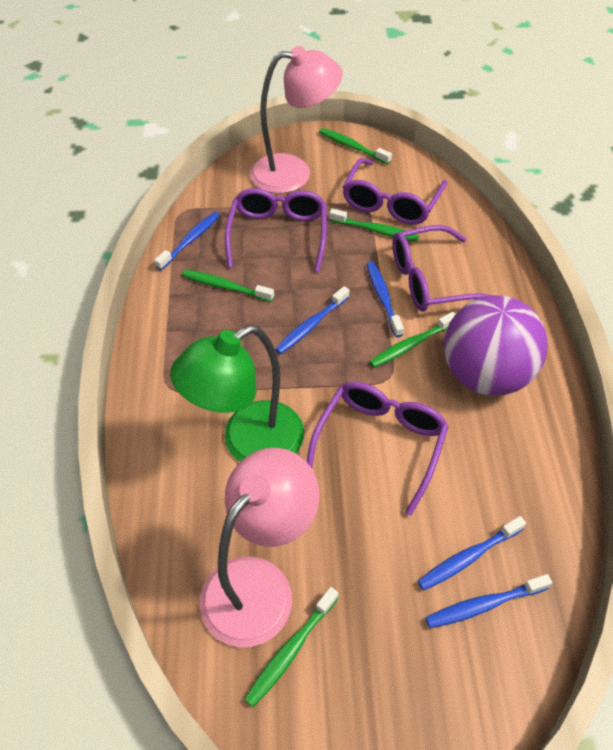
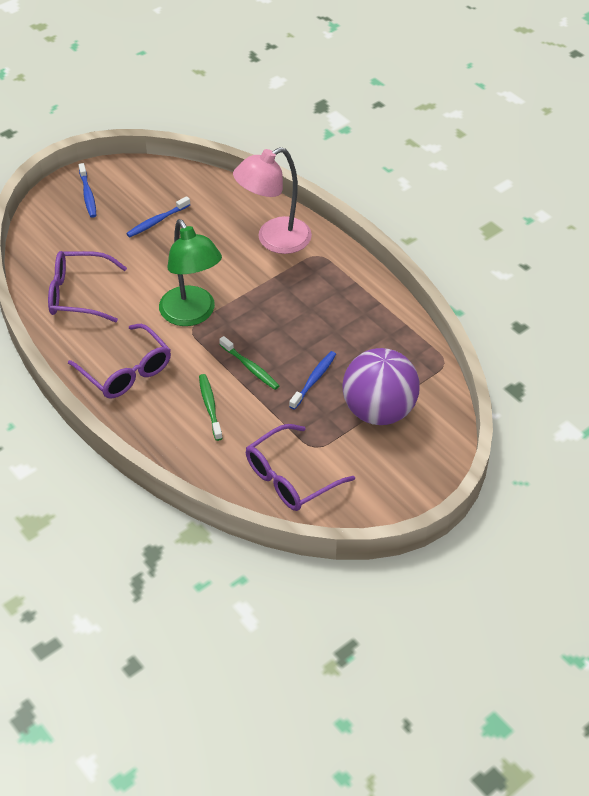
blue toothbrush: [154,212,220,270] [275,286,350,354] [366,262,404,337] [418,516,526,590] [425,574,552,628] = 5 -> [79,163,96,218] [126,196,190,237] [289,351,336,410] = 3
green toothbrush: [182,270,274,302] [244,587,338,707] [319,128,392,164] [329,208,419,242] [369,312,455,368] = 5 -> [199,374,223,441] [219,336,279,390] = 2
pink lamp: [200,448,319,647] [250,46,343,194] = 2 -> [233,147,312,254] = 1
purple glasses: [225,188,327,272] [307,382,449,515] [343,158,447,225] [392,225,491,312] = 4 -> [48,251,127,322] [68,324,171,398] [246,424,355,511] = 3

